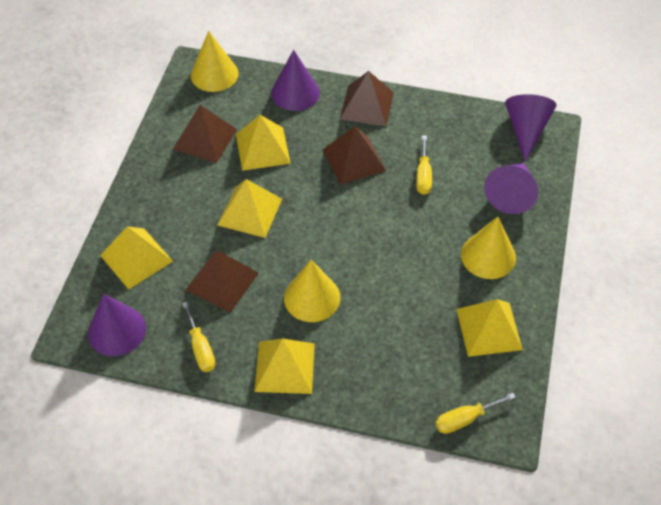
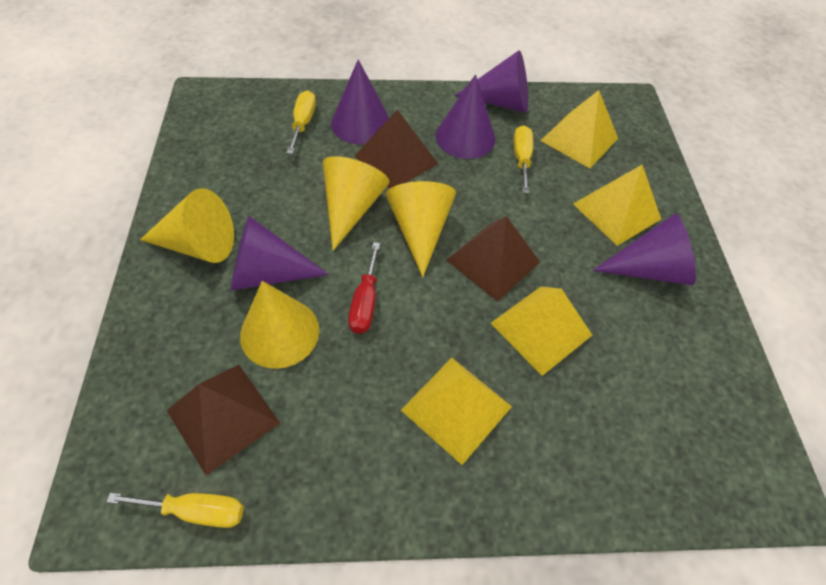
brown pyramid: [173,105,237,163] [186,250,259,313] [323,126,386,185] [340,71,394,126] = 4 -> [166,365,280,475] [355,110,438,189] [446,216,540,302] = 3
purple cone: [88,294,146,356] [271,50,320,111] [484,163,538,214] [505,94,556,162] = 4 -> [230,216,329,291] [331,59,389,144] [436,74,496,159] [454,50,528,113] [593,214,696,285] = 5
red screwdriver: none = 0 -> [348,242,380,334] = 1
yellow cone: [191,31,239,92] [284,260,340,322] [461,217,516,279] = 3 -> [140,188,234,263] [240,281,319,369] [323,156,389,251] [386,181,456,278] = 4
yellow pyramid: [100,226,173,289] [217,179,282,238] [236,115,291,171] [255,338,315,394] [456,299,523,357] = 5 -> [401,358,512,465] [491,287,592,376] [541,90,618,168] [573,165,661,246] = 4

